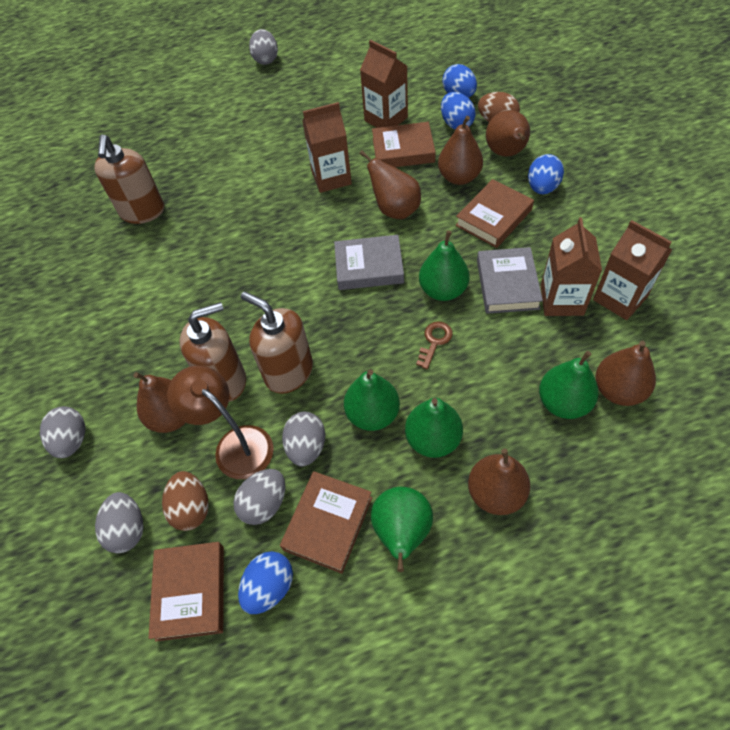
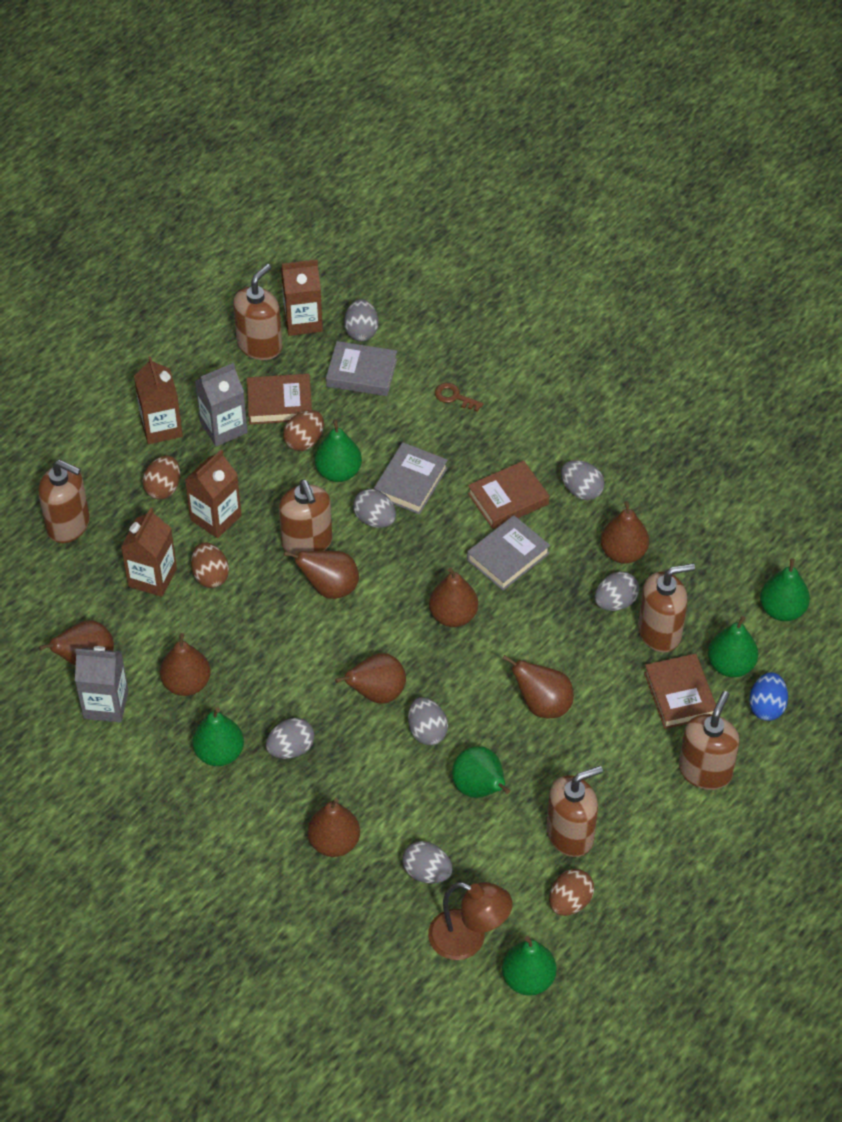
blue egg: [238,551,293,614] [441,92,476,130] [442,64,477,98] [528,154,564,194] = 4 -> [749,672,788,721] = 1
brown book: [149,542,224,642] [280,471,372,574] [372,122,436,167] [456,179,534,248] = 4 -> [247,374,312,424] [468,460,549,529] [644,654,716,729] = 3
brown egg: [162,471,209,531] [478,92,520,122] = 2 -> [142,455,180,500] [191,543,229,588] [283,410,324,451] [549,869,594,916] = 4
brown pear: [133,372,186,433] [359,150,421,219] [438,116,483,185] [468,449,530,515] [486,110,530,157] [596,341,656,406] = 6 -> [39,620,114,666] [160,633,210,696] [284,551,359,599] [308,798,360,857] [335,653,406,704] [429,567,478,627] [503,655,574,718] [601,501,649,564] = 8
brown soap dispenser: [94,135,164,224] [180,302,246,402] [241,291,313,394] = 3 -> [38,460,90,543] [233,264,282,360] [279,480,332,555] [547,766,603,857] [638,563,695,652] [679,691,740,790] = 6
green pear: [344,369,400,431] [371,487,433,572] [405,398,463,458] [419,230,470,301] [539,351,598,419] = 5 -> [192,708,244,766] [315,419,362,482] [452,746,510,798] [502,936,557,996] [708,616,758,677] [760,558,810,621] = 6
grey book: [334,235,404,290] [477,247,543,314] = 2 -> [326,341,397,396] [374,442,448,514] [467,515,550,591] = 3
grey carton: none = 0 -> [75,646,129,723] [195,363,248,446] = 2
grey egg: [40,406,85,458] [95,492,144,553] [233,469,285,525] [249,29,278,65] [282,412,325,466] = 5 -> [266,718,314,759] [345,299,378,342] [353,489,396,528] [402,841,453,883] [408,697,448,745] [561,460,605,500] [595,572,639,611] = 7

